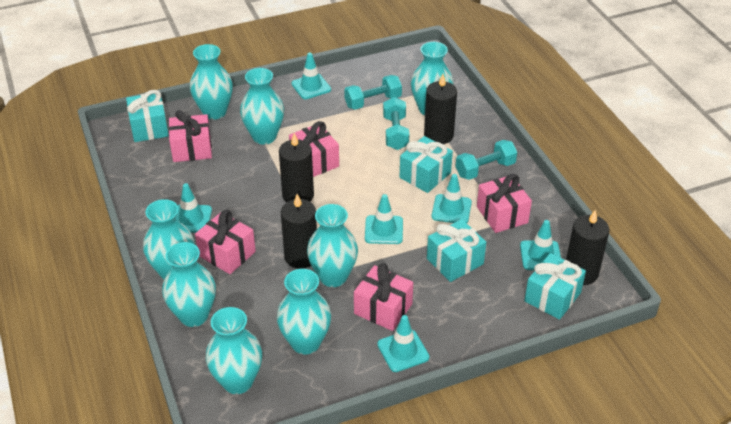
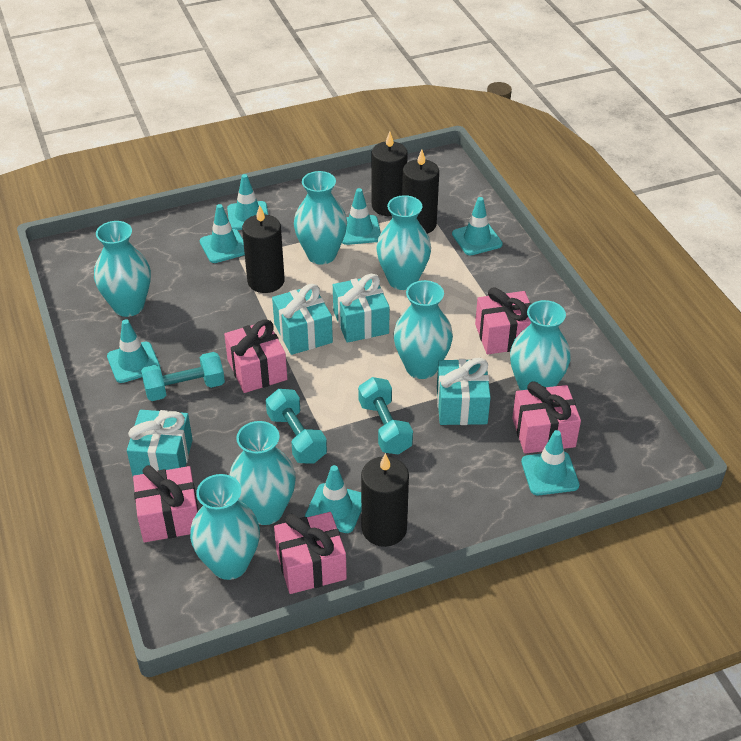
turquoise traffic cone: [175,183,212,233] [291,53,331,99] [365,194,403,244] [377,315,429,372] [432,174,472,223] [520,220,561,270] = 6 -> [107,319,161,383] [200,204,245,263] [227,174,268,230] [305,465,361,533] [342,188,381,245] [452,197,503,256] [521,430,580,495] = 7
turquoise vase: [143,199,195,280] [162,242,216,327] [190,44,233,120] [206,307,262,394] [240,68,284,145] [277,269,331,355] [307,204,358,287] [411,42,453,116] = 8 -> [94,221,151,317] [190,474,260,580] [230,421,296,525] [294,171,347,265] [376,195,431,290] [394,280,453,379] [510,300,571,390] = 7

